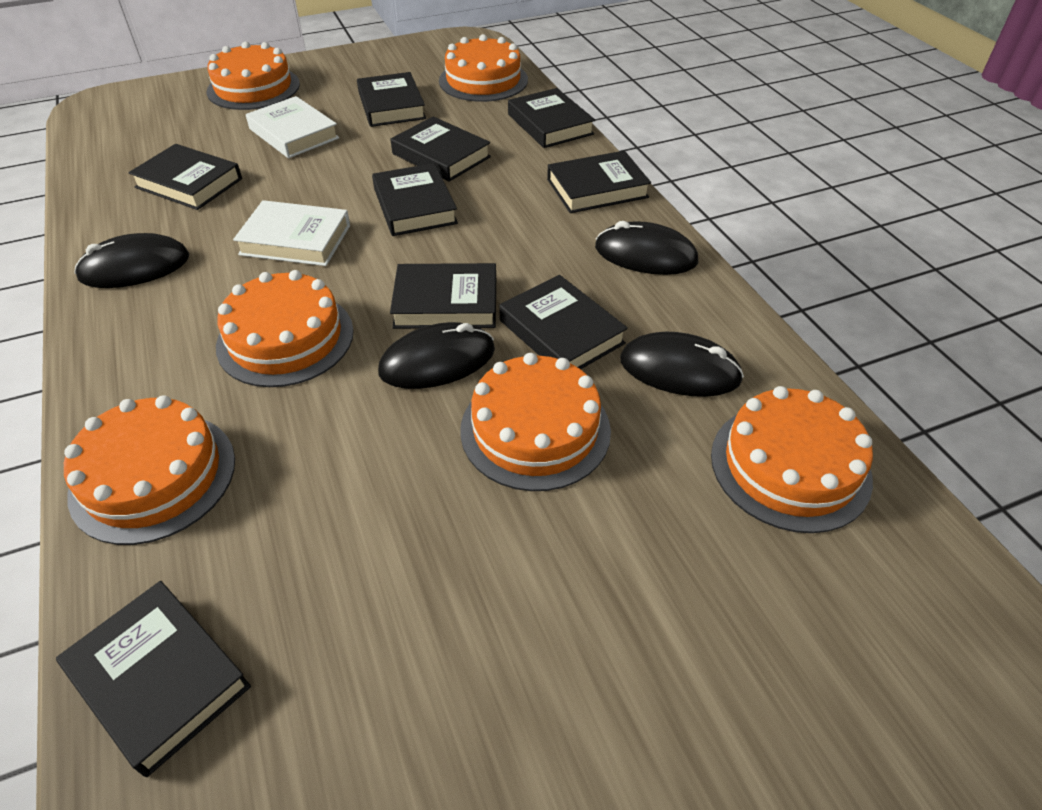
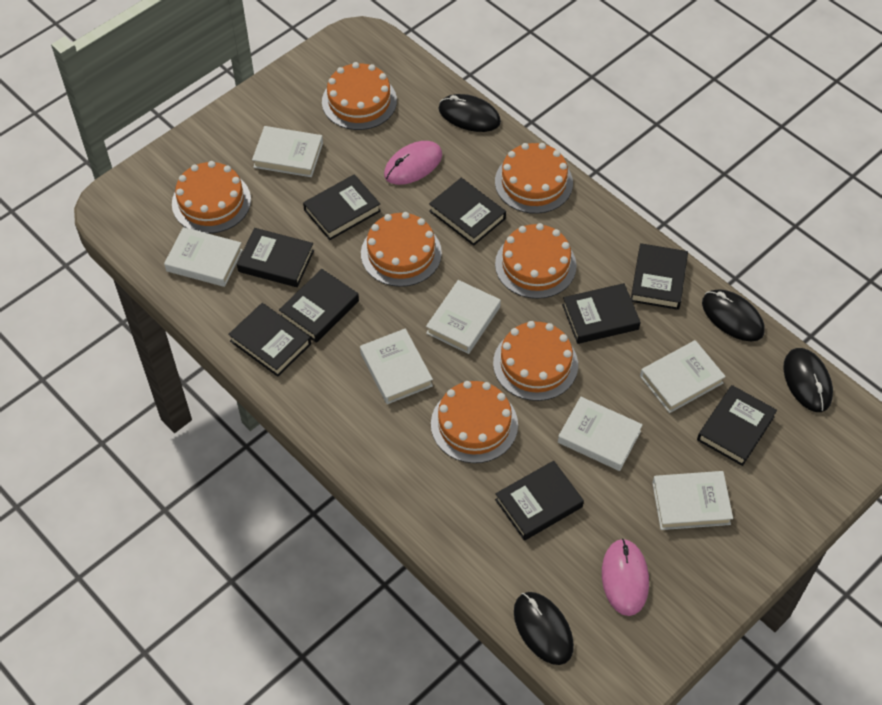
orange cake: [64,395,235,545] [207,42,300,110] [216,270,354,387] [439,34,528,102] [460,353,611,491] [711,386,873,533] = 6 -> [172,161,251,233] [322,62,397,130] [361,212,442,287] [431,381,518,463] [493,321,578,401] [495,143,573,214] [495,223,577,299] = 7
pink mouse: none = 0 -> [384,141,442,185] [602,539,649,616] = 2
white book: [233,200,350,266] [246,96,339,158] = 2 -> [164,227,243,287] [252,126,323,177] [360,328,433,404] [426,280,501,354] [558,397,643,471] [640,340,726,413] [652,471,733,530] = 7

